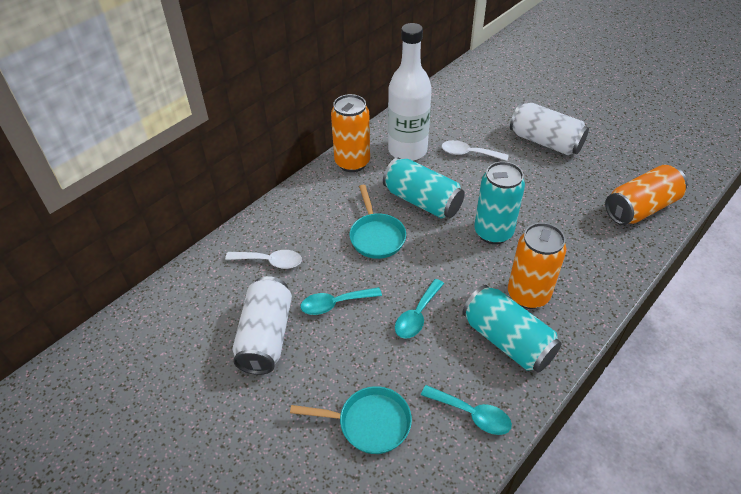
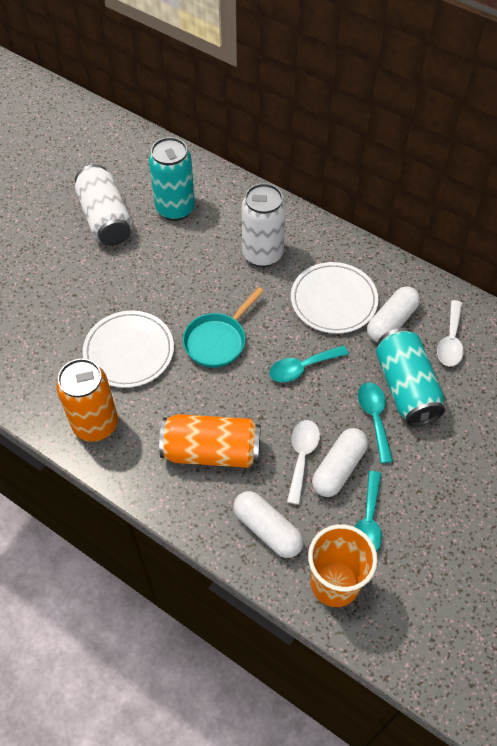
orange can: [331,94,370,172] [508,223,566,309] [605,165,687,225] = 3 -> [56,359,118,442] [159,414,261,468] = 2
orange cup: none = 0 -> [308,524,378,607] = 1
turquoise can: [383,157,465,219] [462,285,562,372] [474,161,525,244] = 3 -> [149,137,195,221] [376,328,445,426] = 2
turquoise pan: [290,386,412,454] [349,185,406,259] = 2 -> [183,287,264,368] = 1
white bottle: [388,23,432,161] = 1 -> none = 0
white capsule: none = 0 -> [233,491,304,558] [312,428,368,497] [367,286,420,342] = 3
white plate: none = 0 -> [83,311,174,388] [291,262,378,334] = 2

